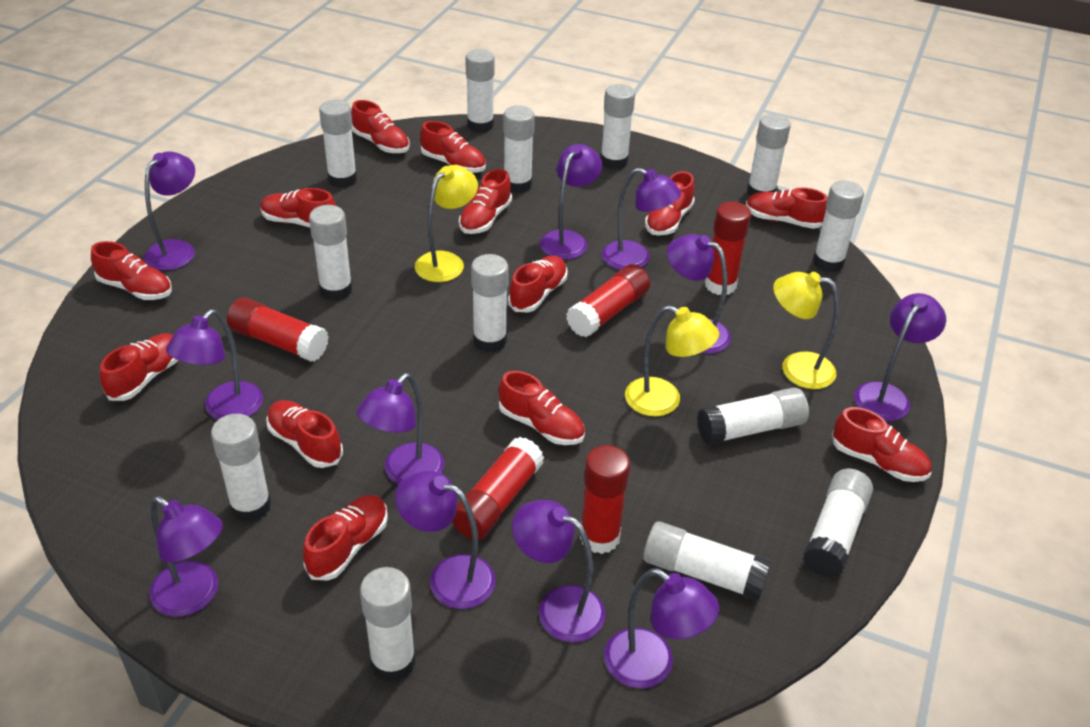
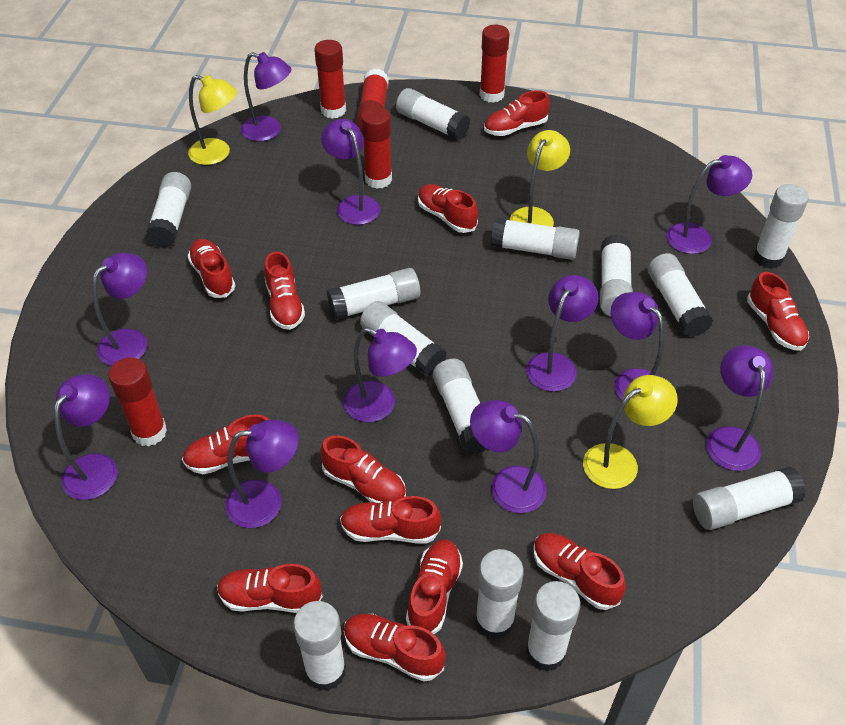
red shoe: [91,241,172,300] [100,333,179,401] [260,188,336,227] [266,400,343,468] [303,495,388,581] [351,100,410,153] [420,121,486,173] [459,169,512,234] [499,371,585,445] [508,256,568,312] [645,171,695,235] [746,187,828,229] [832,407,931,482] = 13 -> [182,415,270,474] [188,239,235,298] [217,564,323,613] [264,251,305,330] [320,435,406,503] [340,496,441,544] [344,614,446,682] [406,540,463,634] [418,184,478,233] [484,90,550,136] [534,533,626,610] [747,272,809,351] = 12

